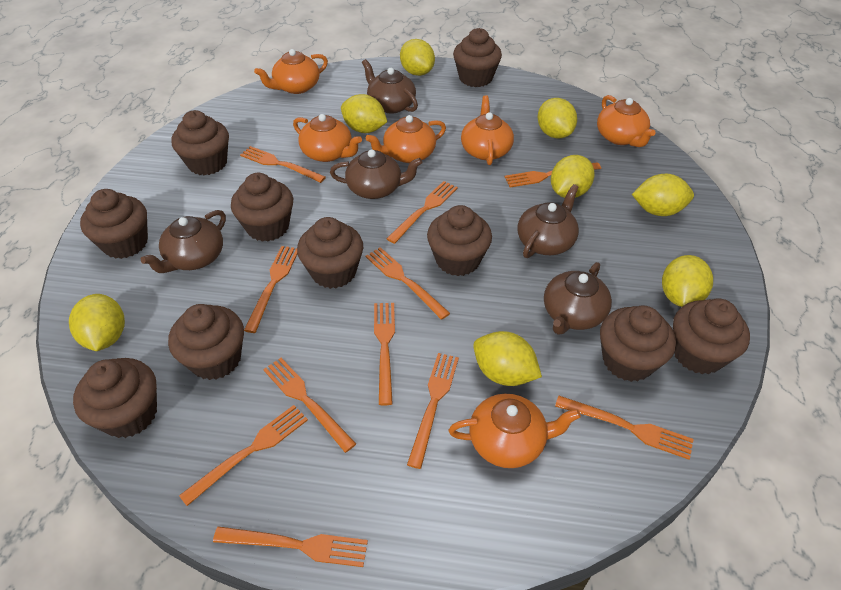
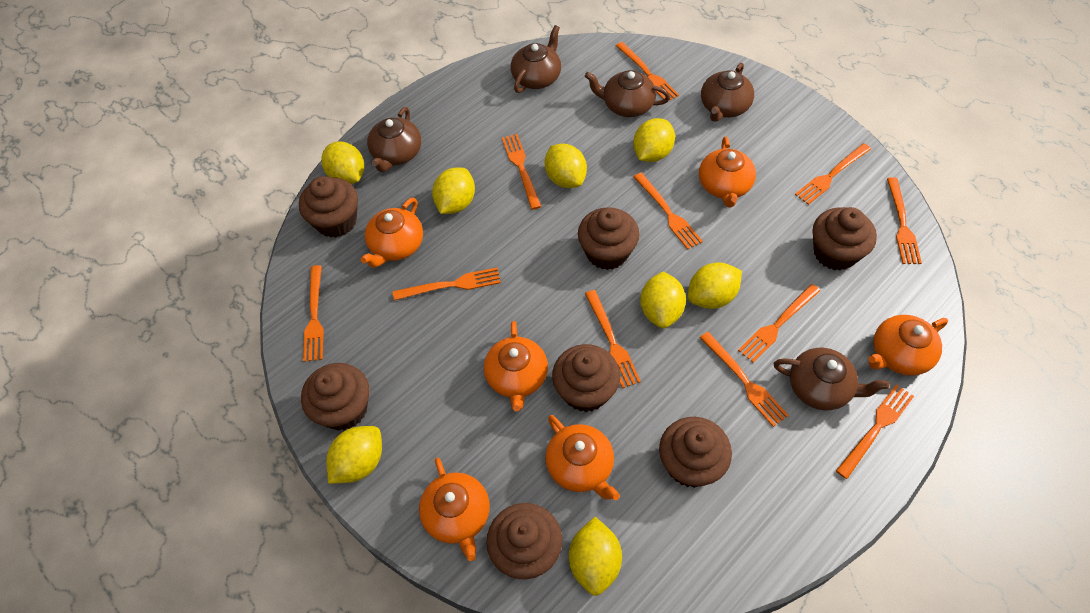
brown cupcake: [73,358,157,438] [80,189,148,259] [168,304,244,380] [171,110,229,175] [231,173,293,242] [297,217,363,289] [427,205,492,276] [453,28,502,87] [600,305,676,382] [673,298,750,374] = 10 -> [299,176,358,238] [301,363,369,431] [487,503,562,579] [552,344,620,412] [578,207,639,270] [659,417,732,488] [813,207,877,271] = 7

